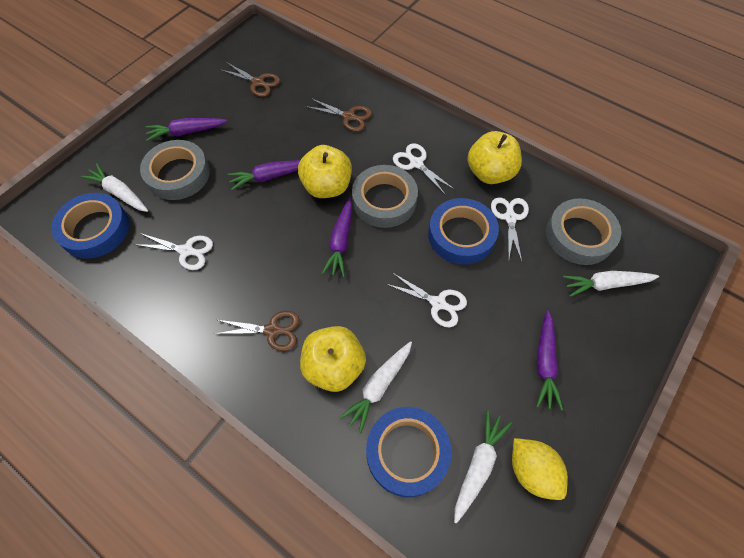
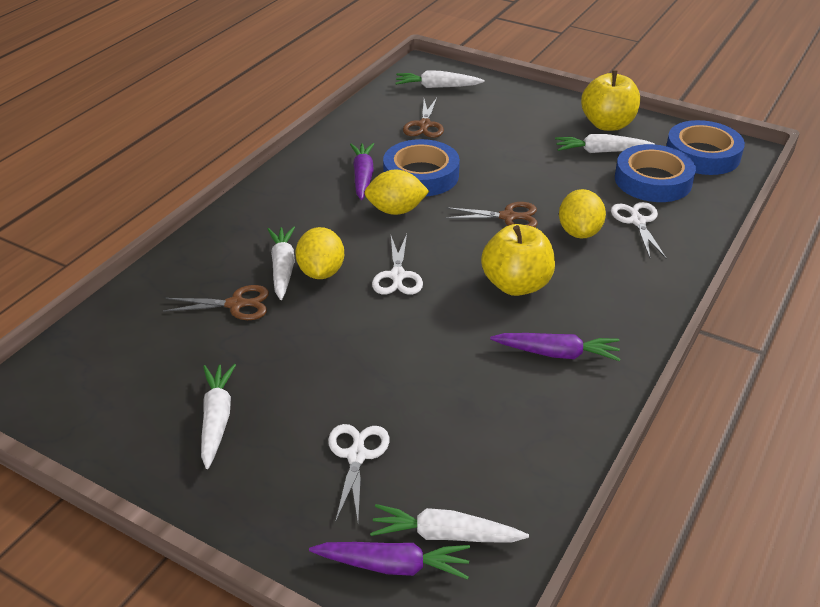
grey tape: [140,140,210,200] [352,165,418,228] [546,198,621,265] = 3 -> none = 0
purple carrot: [145,118,228,141] [227,160,301,190] [322,198,352,277] [536,310,563,411] = 4 -> [309,542,470,580] [350,143,374,200] [490,333,621,361] = 3
white carrot: [81,163,148,212] [339,341,412,433] [454,410,512,524] [563,271,659,297] = 4 -> [201,364,236,469] [268,226,295,300] [370,504,529,543] [395,70,485,88] [555,134,655,153] = 5
white scissors: [137,233,213,270] [386,273,467,327] [393,143,455,196] [491,197,529,262] = 4 -> [328,424,390,523] [372,234,423,295] [611,202,666,258] = 3
yellow apple: [298,145,352,198] [300,326,366,392] [467,131,522,184] = 3 -> [481,224,555,296] [581,70,640,131] = 2
yellow lemon: [512,438,568,500] = 1 -> [295,227,344,279] [364,169,429,215] [559,189,606,238] = 3

